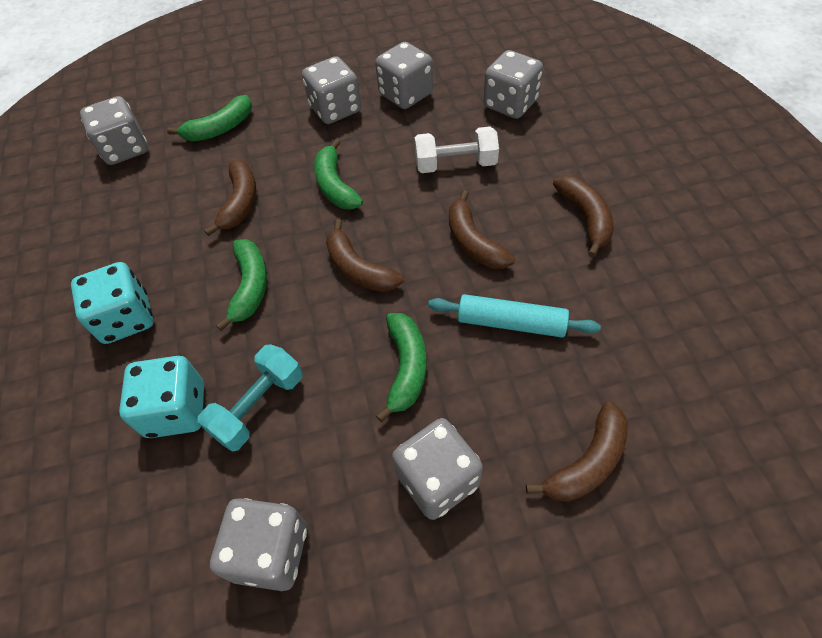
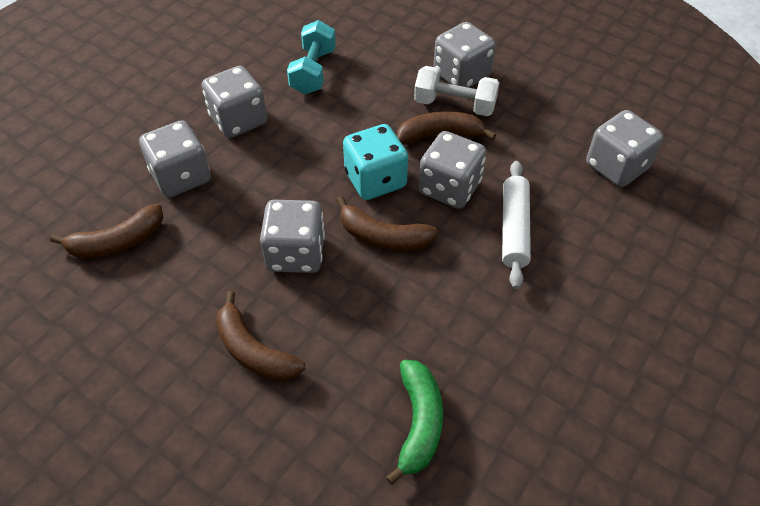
brown banana: [204,160,256,236] [326,219,403,292] [449,190,515,269] [526,402,628,502] [553,176,614,257] = 5 -> [50,204,163,258] [216,291,305,381] [336,196,438,251] [397,111,496,145] = 4
green banana: [167,95,252,141] [216,239,267,331] [314,139,363,210] [376,313,427,422] = 4 -> [386,360,443,485] = 1
turquoise dice: [71,262,153,344] [119,356,204,438] = 2 -> [343,124,408,200] = 1
turquoise rolling pin: [428,294,601,337] = 1 -> none = 0
white rolling pin: none = 0 -> [502,161,531,289] = 1

